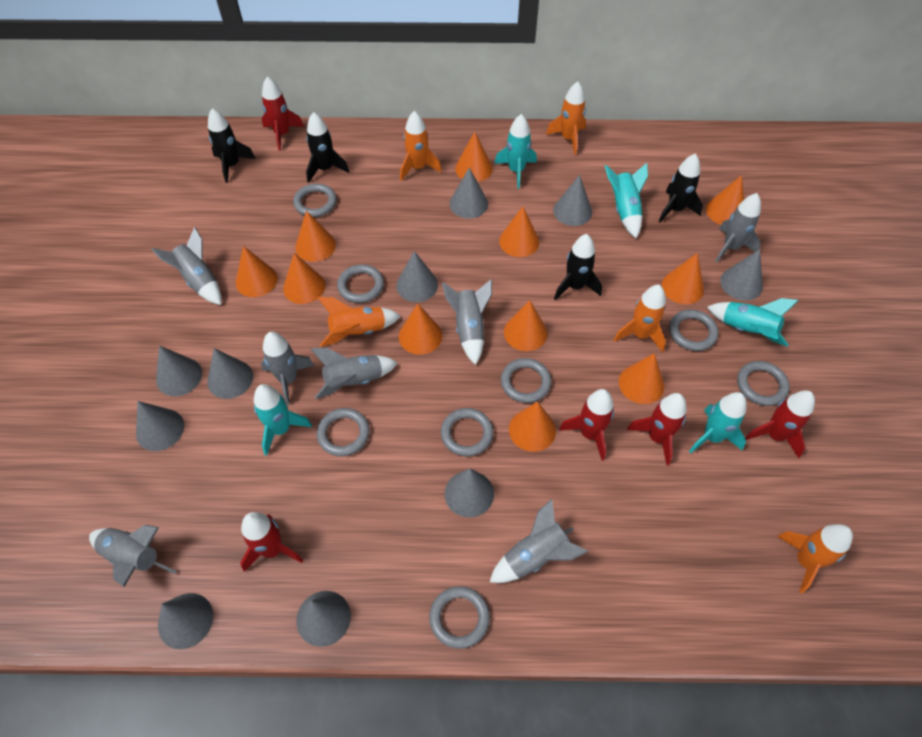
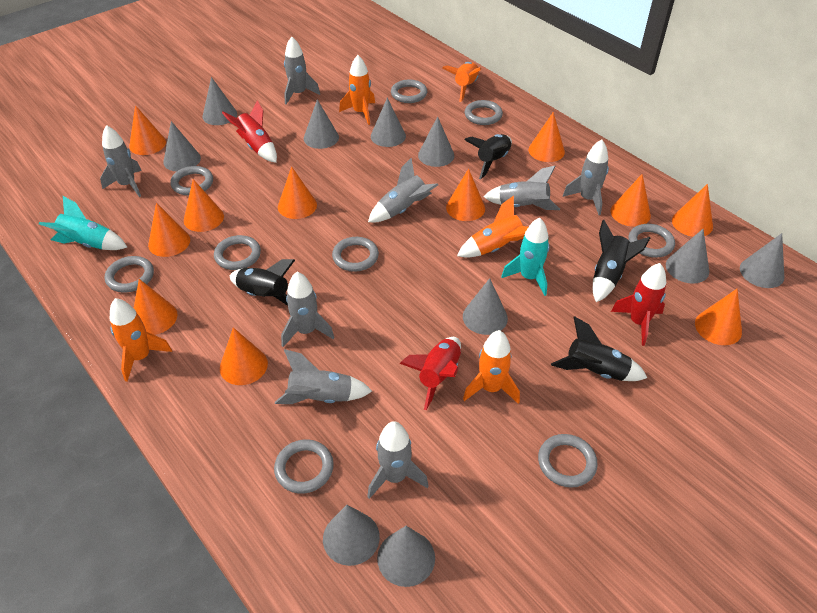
grey ring: [293,184,337,217] [317,408,370,456] [337,264,384,303] [429,586,490,649] [441,408,493,456] [501,358,551,403] [669,309,718,351] [737,361,789,406] = 8 -> [105,256,154,292] [170,166,213,196] [214,235,261,270] [274,439,334,493] [332,237,379,272] [391,80,427,103] [465,100,503,125] [538,434,598,488] [628,224,675,258] = 9
grey rocket: [89,525,176,587] [151,227,221,305] [261,332,314,405] [311,348,398,399] [442,279,492,365] [490,499,588,583] [715,193,761,262] = 7 -> [100,125,142,197] [275,349,372,404] [281,272,334,347] [284,37,320,105] [367,421,429,499] [368,158,438,222] [484,166,560,210] [563,139,609,215] = 8
red rocket: [240,512,303,572] [262,77,304,151] [559,389,614,461] [627,393,687,466] [745,390,815,459] = 5 -> [222,100,277,163] [399,337,461,410] [611,263,666,346] = 3
turquoise rocket: [254,384,312,456] [494,114,537,189] [605,163,648,238] [689,392,746,453] [707,298,799,347] = 5 -> [39,196,127,250] [501,218,549,296] = 2

